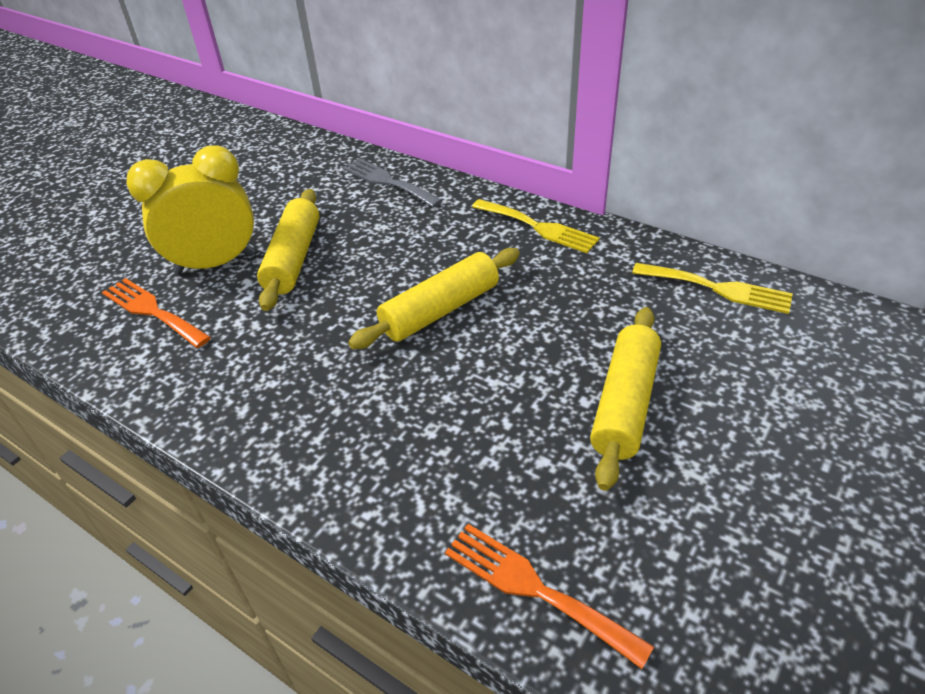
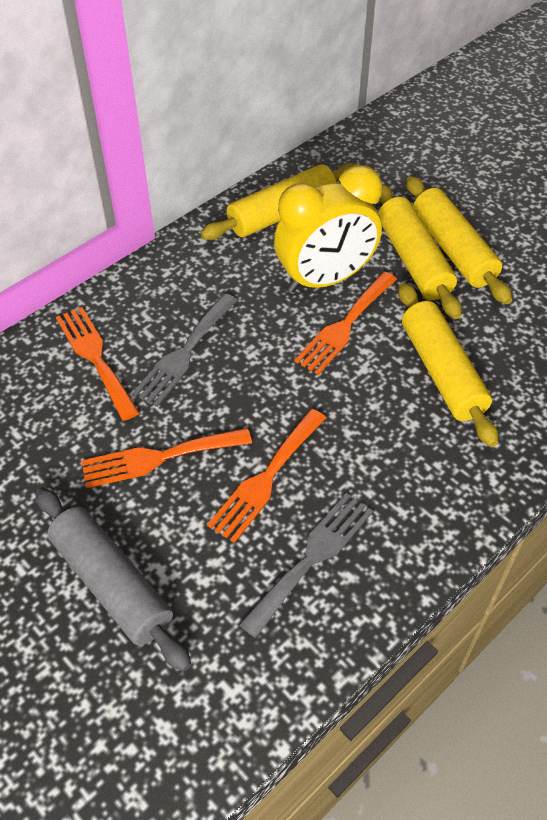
grey fork: [343,158,443,207] = 1 -> [132,293,238,407] [239,493,373,638] = 2
grey rolling pin: none = 0 -> [35,488,191,672] = 1
orange fork: [102,278,211,348] [445,524,654,669] = 2 -> [56,307,139,421] [81,428,252,488] [207,409,326,543] [294,272,397,375] = 4
yellow fork: [472,199,600,253] [632,263,793,314] = 2 -> none = 0
yellow rolling pin: [257,189,319,311] [348,248,520,349] [590,307,661,491] = 3 -> [201,163,358,240] [378,184,462,319] [398,283,498,447] [406,176,512,304] = 4

